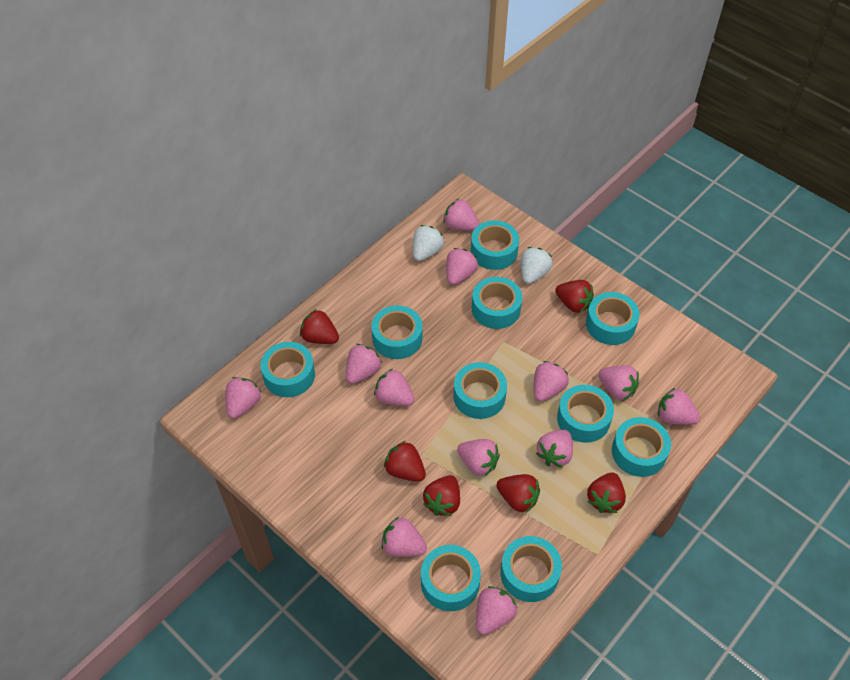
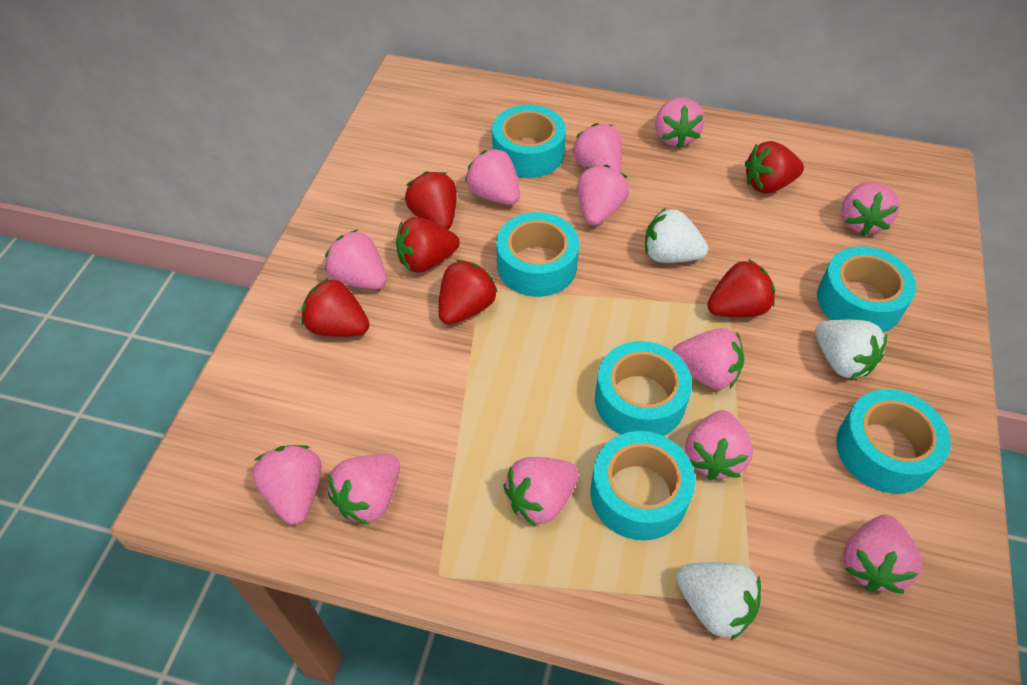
turquoise tape: [260,342,315,397] [371,305,423,359] [421,545,481,611] [453,362,507,419] [471,220,519,270] [472,277,522,329] [500,536,562,602] [557,385,614,443] [586,292,640,345] [612,417,671,477] = 10 -> [492,105,566,178] [496,212,579,297] [590,431,695,540] [595,341,692,436] [817,246,916,333] [836,389,951,494] = 6
white strawberry: [413,225,444,261] [521,247,553,284] = 2 -> [645,208,708,263] [676,562,761,641] [815,319,887,379] = 3

